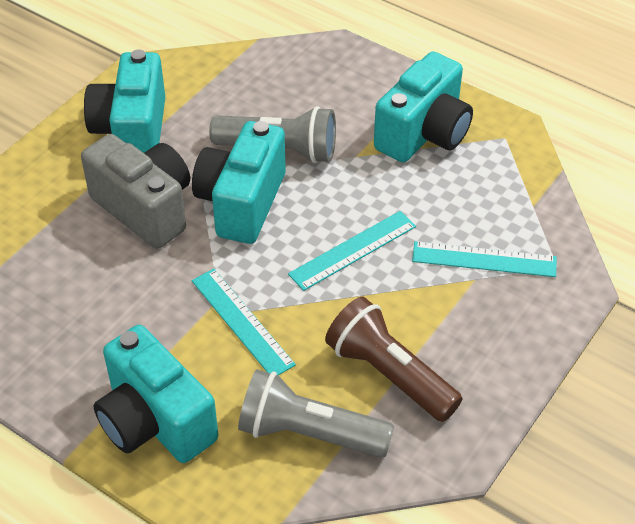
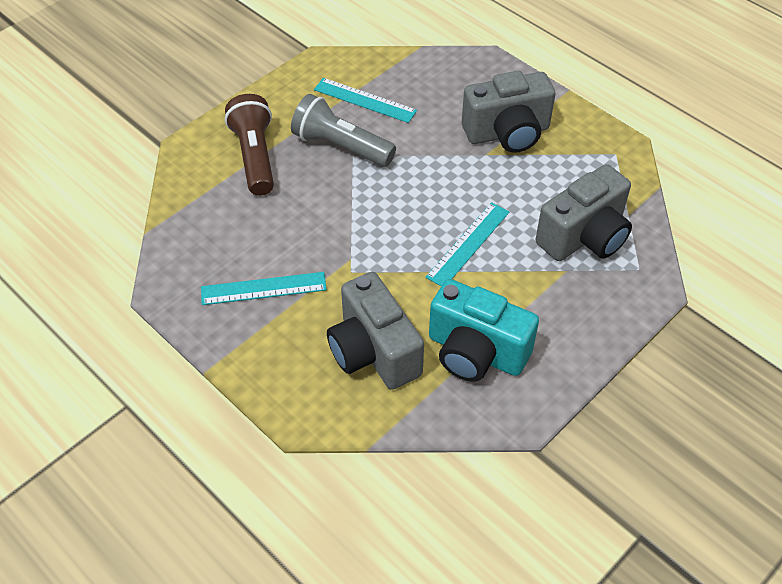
grey camera: [81,134,190,248] = 1 -> [327,272,424,390] [462,71,555,153] [536,164,632,261] = 3
grey flashlight: [209,106,336,163] [238,369,394,458] = 2 -> [291,94,396,167] = 1
turquoise camera: [84,49,165,153] [94,325,218,463] [192,121,286,244] [374,51,473,163] = 4 -> [429,279,539,381] = 1

